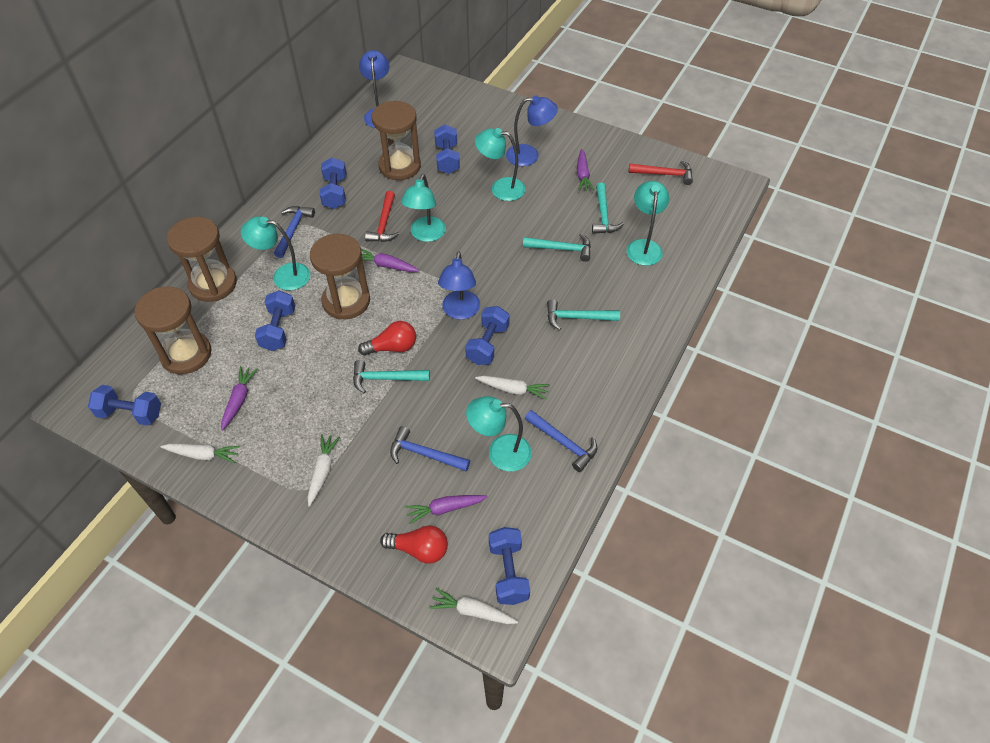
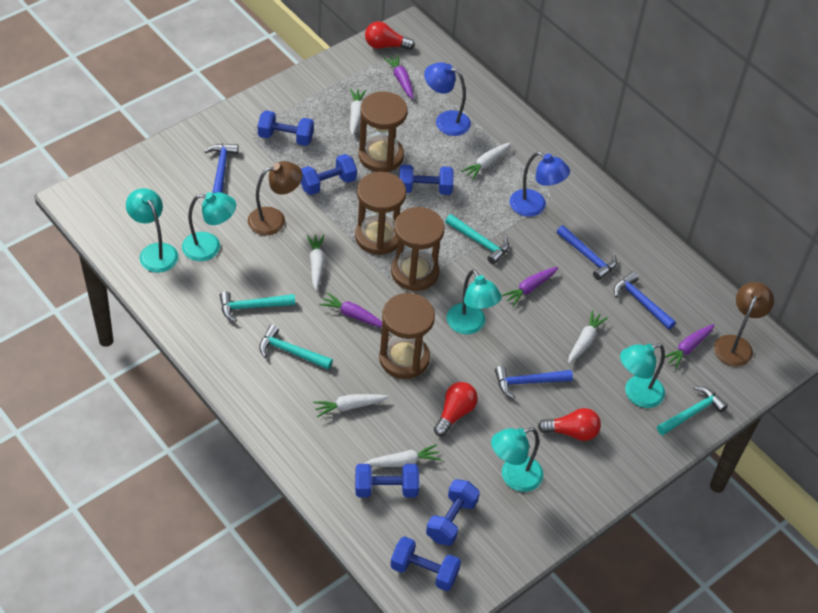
blue hammer: [274,206,315,258] [390,426,470,471] [525,410,597,472] = 3 -> [204,143,239,193] [495,366,573,399] [557,225,617,280] [614,272,676,330] = 4
blue lamp: [359,50,390,128] [438,251,480,320] [506,95,558,166] = 3 -> [424,62,471,136] [510,152,570,217] = 2
brown lamp: none = 0 -> [248,161,302,235] [714,282,774,367] = 2
red hammer: [365,191,399,242] [628,160,693,185] = 2 -> none = 0
red light bulb: [358,321,416,356] [380,525,448,564] = 2 -> [365,21,415,50] [434,382,478,436] [538,408,601,441] = 3
white carrot: [160,444,240,463] [307,434,340,507] [429,588,518,624] [475,376,550,400] = 4 -> [307,235,324,290] [313,394,389,417] [350,89,366,136] [364,444,441,467] [461,142,511,180] [568,310,608,364] = 6

